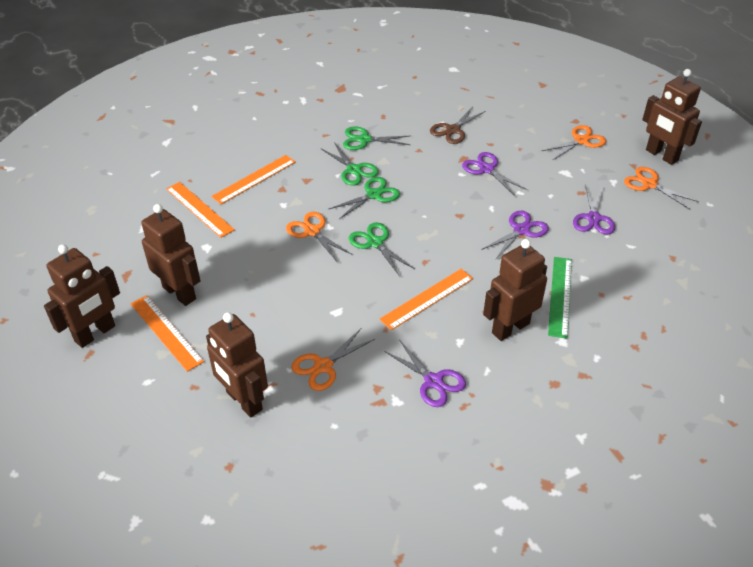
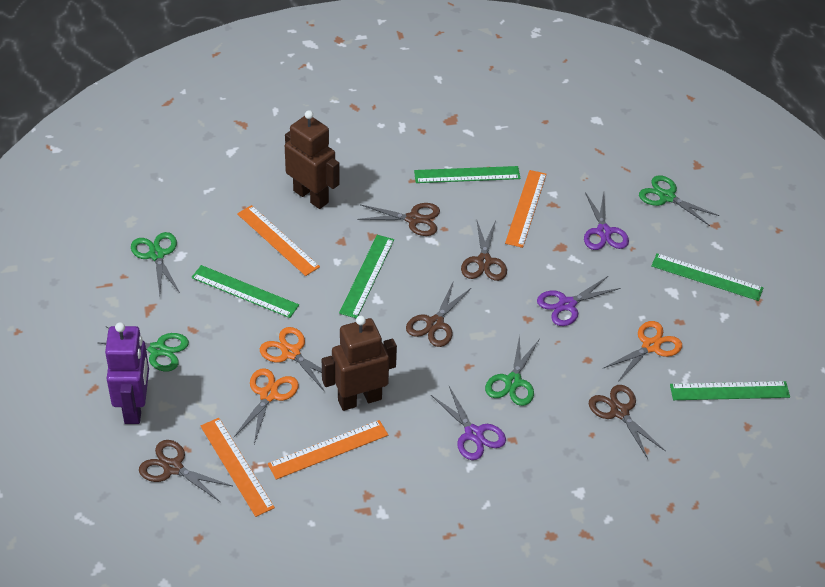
brown robot: [44,244,120,348] [141,204,200,306] [206,312,268,418] [483,239,547,341] [642,69,702,165] = 5 -> [285,110,339,209] [322,316,397,411] = 2
brown scissors: [430,106,486,144] = 1 -> [139,440,232,502] [357,203,440,236] [406,283,472,347] [461,221,507,281] [589,385,665,459] = 5
green ruler: [548,257,572,338] = 1 -> [191,265,299,318] [339,235,394,318] [414,166,520,183] [651,253,763,301] [670,381,790,400] = 5
orange scissors: [286,212,352,261] [291,329,375,391] [542,125,606,161] [624,167,699,209] = 4 -> [234,368,299,444] [260,327,325,392] [604,321,682,382] = 3
purple robot: none = 0 -> [105,322,149,424] = 1
purple scissors: [384,339,466,407] [462,152,527,196] [481,211,549,260] [573,184,615,235] = 4 -> [431,386,506,460] [537,276,620,326] [584,192,629,250] = 3

